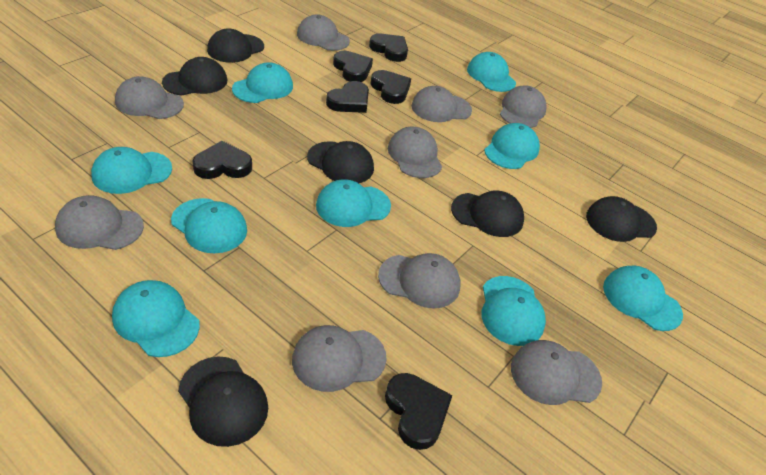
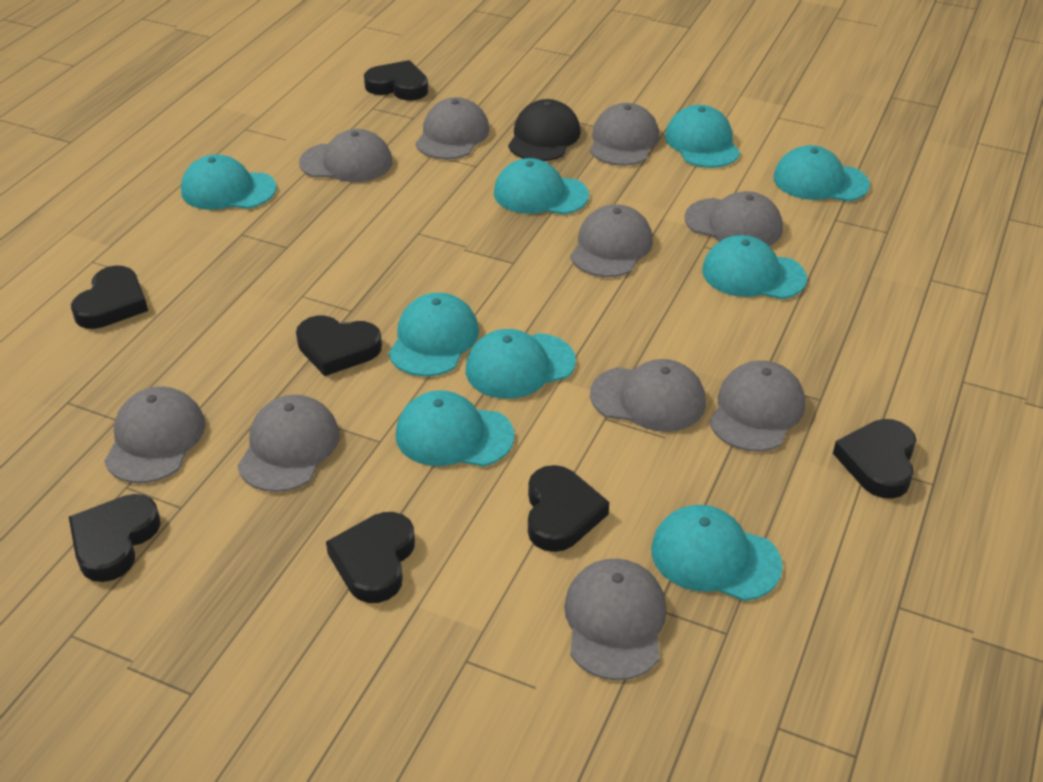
black cap: [162,57,227,96] [178,357,268,447] [207,28,264,63] [307,141,374,183] [451,190,524,237] [586,196,657,242] = 6 -> [508,99,581,161] = 1
black heart: [193,141,252,179] [326,81,369,113] [333,51,373,82] [369,34,408,62] [371,70,411,104] [385,373,452,450] = 6 -> [69,494,161,582] [71,265,148,329] [296,315,382,376] [326,512,415,603] [364,60,428,100] [528,465,609,552] [833,419,916,499] = 7
grey cap: [55,195,144,250] [115,76,184,119] [292,325,387,392] [297,14,350,51] [378,253,461,308] [388,127,442,178] [411,86,472,122] [500,85,547,128] [511,340,602,405] = 9 -> [104,387,205,483] [237,395,339,492] [299,129,392,182] [416,97,490,159] [564,559,667,680] [570,204,653,277] [590,103,659,166] [590,359,706,432] [685,191,783,246] [709,360,805,452] = 10

